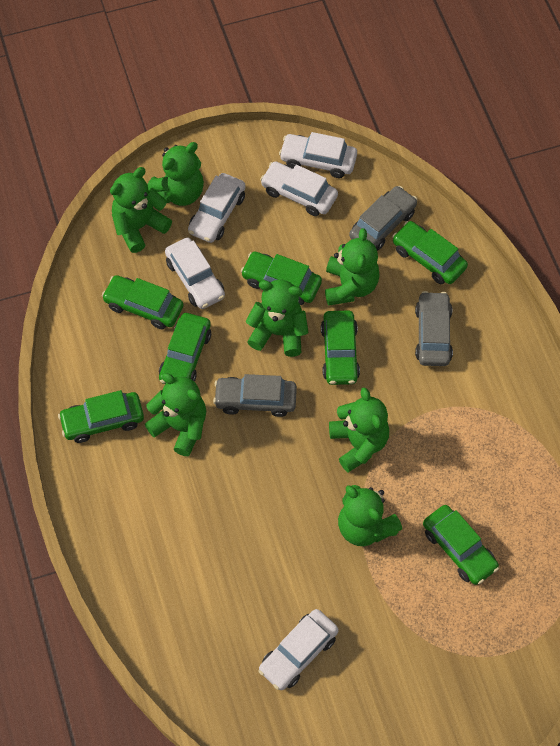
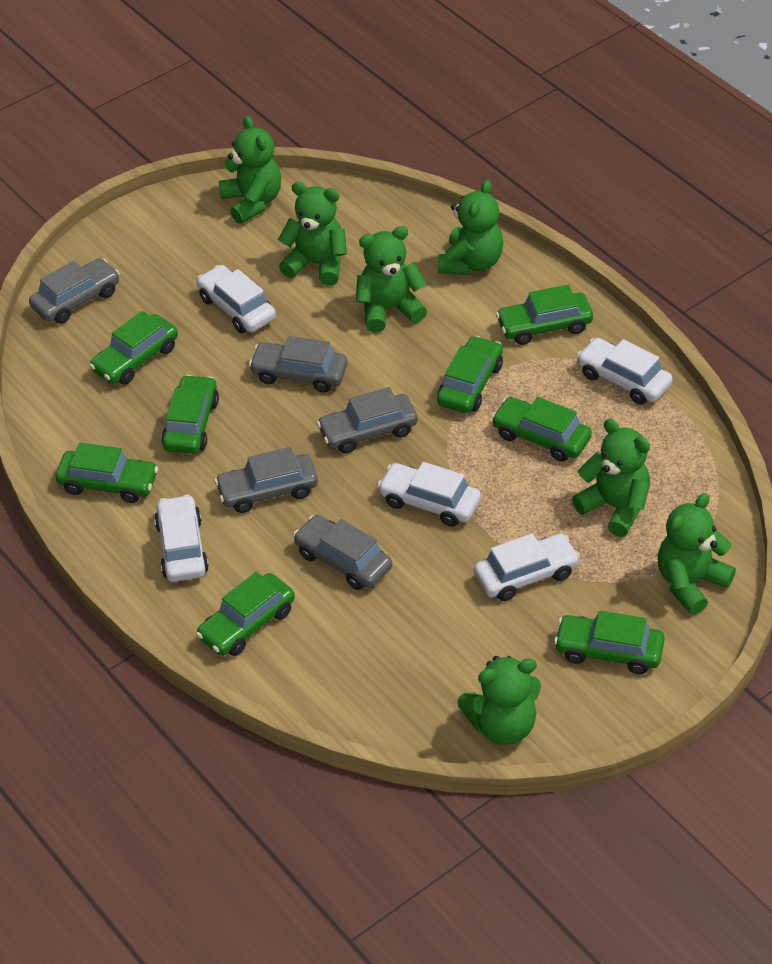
green car: [58,390,144,443] [102,275,183,329] [159,313,211,384] [241,252,322,305] [321,311,360,385] [392,221,468,284] [423,505,499,585] = 7 -> [56,442,158,503] [89,311,178,385] [161,375,219,454] [196,572,295,656] [437,336,503,413] [491,397,592,462] [496,285,593,345] [554,611,665,674] = 8
grey car: [213,374,297,417] [349,186,417,251] [415,291,453,366] = 3 -> [29,258,120,324] [214,447,318,513] [249,336,348,393] [293,515,392,590] [317,387,418,454] = 5

